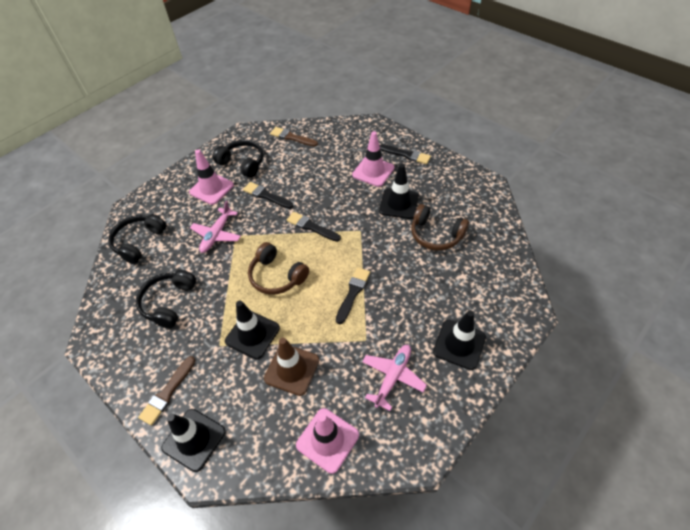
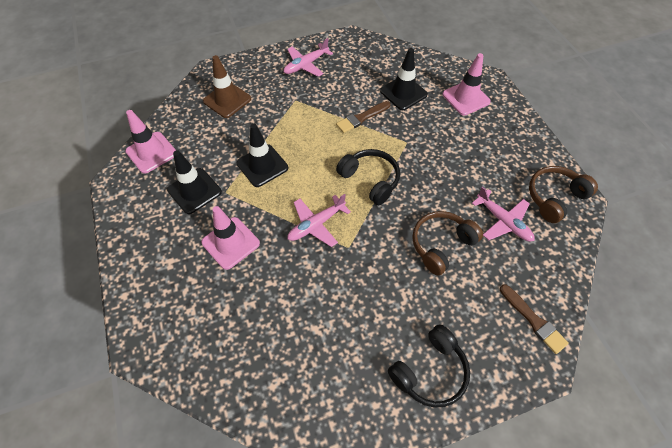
black brush: [243,182,293,209] [287,212,341,242] [336,267,370,324] [379,144,431,164] = 4 -> none = 0
black headphones: [108,214,167,264] [136,270,196,328] [213,140,264,178] = 3 -> [336,149,400,205] [388,324,470,407] = 2
black traffic cone: [161,409,226,472] [225,300,280,359] [379,164,419,219] [433,310,486,370] = 4 -> [167,150,222,214] [237,124,288,187] [380,48,428,110] = 3
pink plane: [190,201,241,253] [362,345,427,411] = 2 -> [284,38,333,77] [287,194,351,247] [472,186,535,242] = 3

